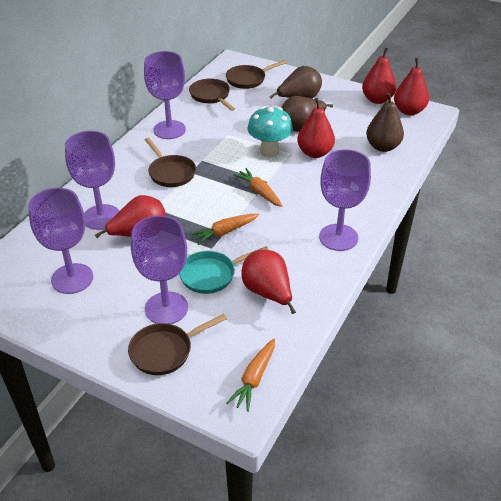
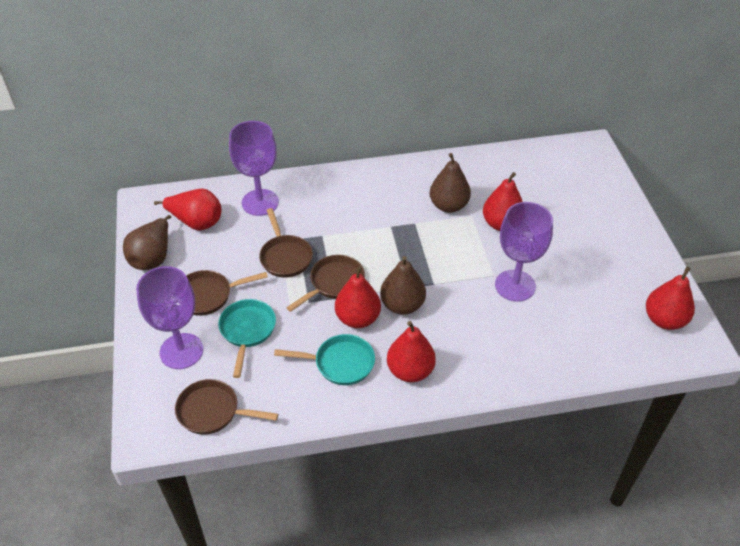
orange carrot: [190,214,259,245] [226,339,275,412] [233,168,282,207] = 3 -> none = 0
purple goblet: [28,188,93,294] [65,131,119,230] [131,215,188,324] [144,51,186,139] [319,149,371,251] = 5 -> [136,266,203,369] [229,121,279,216] [495,202,553,302] = 3
turquoise mushroom: [248,106,293,158] = 1 -> none = 0
turquoise pan: [179,246,269,294] = 1 -> [218,299,276,378] [274,334,375,385] = 2

